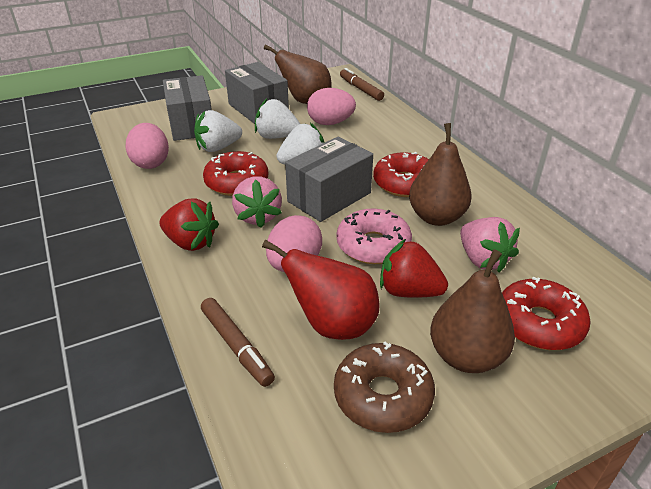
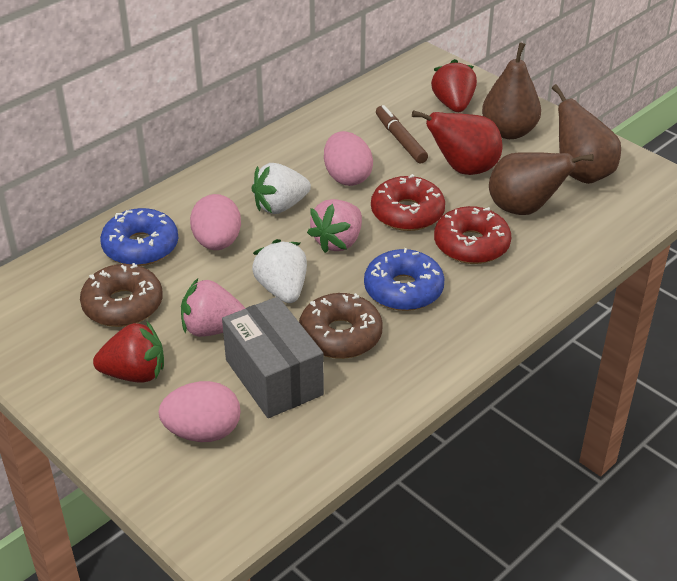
blue donut: none = 0 -> [100,208,178,266] [364,248,444,311] = 2
brown donut: [334,342,435,433] = 1 -> [80,263,163,327] [299,293,383,359] = 2
brown marker: [201,298,275,387] [340,68,384,101] = 2 -> [376,105,428,164] = 1
grey box: [163,75,212,141] [225,62,289,124] [285,137,373,222] = 3 -> [222,297,324,418] = 1
pink donut: [336,209,412,264] = 1 -> none = 0
red donut: [203,151,268,196] [373,152,429,197] [502,277,590,350] = 3 -> [371,174,445,231] [434,206,511,264] = 2
white strawberry: [194,110,242,152] [255,99,300,139] [276,123,325,164] = 3 -> [251,163,311,214] [252,239,307,303] = 2

